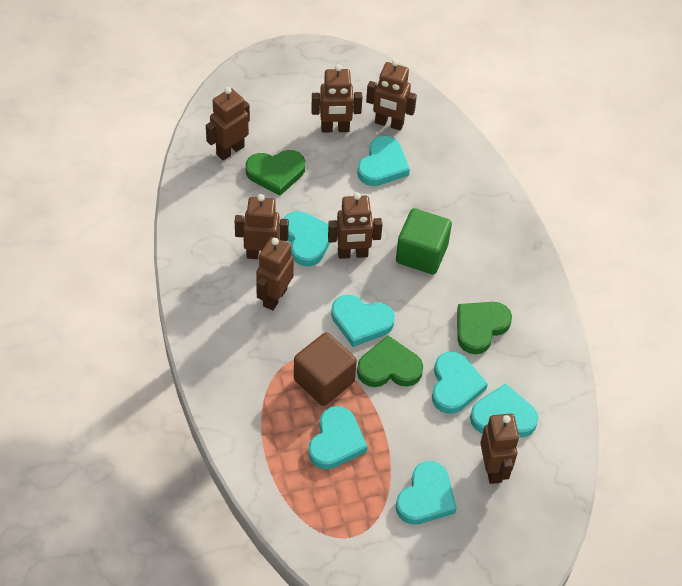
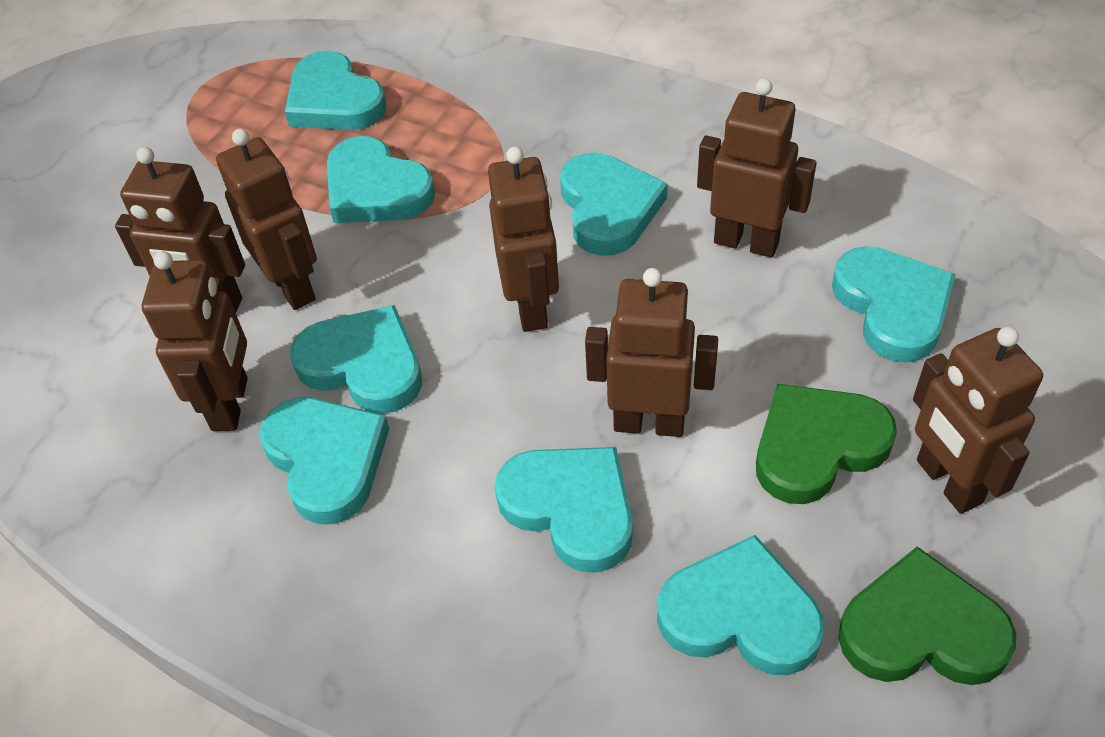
brown cube: [294,332,357,406] = 1 -> none = 0
green cube: [396,208,452,275] = 1 -> none = 0
green heart: [246,150,305,196] [357,336,423,387] [457,302,512,354] = 3 -> [756,384,897,504] [838,547,1016,685] = 2
turquoise heart: [283,211,330,267] [308,406,368,470] [331,295,395,347] [357,136,410,186] [396,461,457,525] [432,351,488,414] [470,383,538,438] = 7 -> [259,398,389,524] [285,51,386,130] [290,305,422,414] [327,136,435,223] [495,447,633,573] [560,153,668,256] [657,535,825,675] [832,246,956,362] = 8

